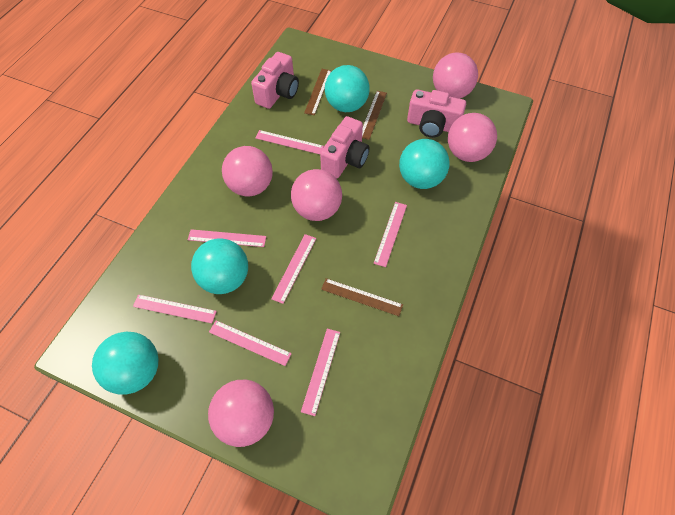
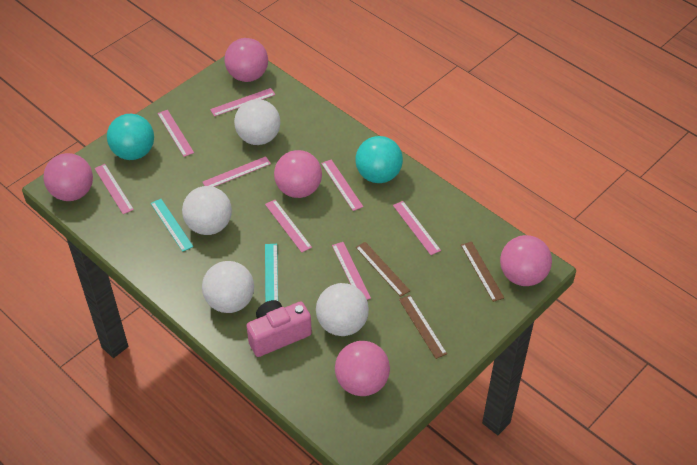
pink camera: [251,52,299,109] [320,116,370,179] [407,89,466,138] = 3 -> [246,300,312,357] = 1
pink ruler: [133,295,217,323] [188,229,266,247] [209,320,292,366] [255,130,324,154] [271,234,316,304] [301,329,340,416] [374,202,407,267] = 7 -> [94,164,134,214] [157,110,194,157] [202,156,271,187] [210,88,275,116] [265,200,312,252] [321,159,363,211] [332,242,371,300] [393,201,441,255] = 8
turquoise ball: [92,332,159,395] [191,238,248,294] [325,65,370,112] [399,139,450,189] = 4 -> [107,114,154,160] [355,136,403,183] = 2
turquoise ruler: none = 0 -> [151,199,193,252] [265,244,278,302] = 2
white ball: none = 0 -> [182,186,232,235] [202,261,254,313] [234,99,280,145] [316,283,369,336] = 4

